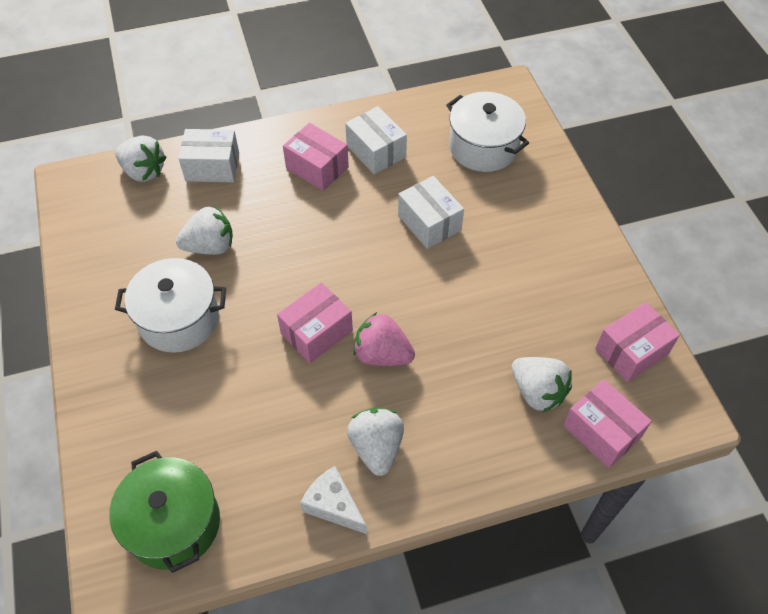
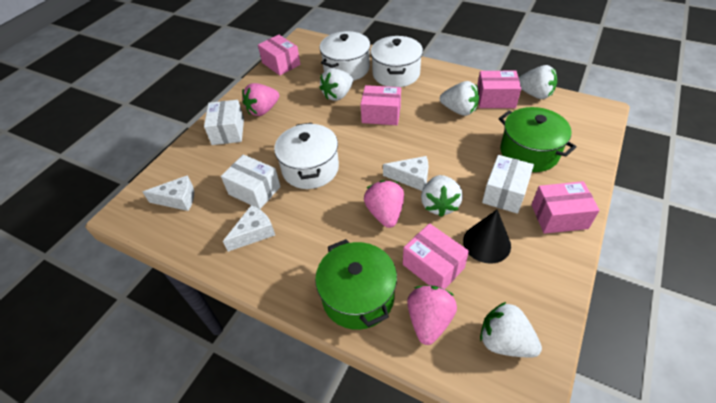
black cone: none = 0 -> [463,209,511,264] = 1
green pot: [110,451,220,573] = 1 -> [315,239,397,330] [499,107,576,172] = 2
pink box: [277,283,353,363] [283,123,349,191] [563,379,652,468] [595,302,680,382] = 4 -> [258,35,301,75] [361,85,401,125] [403,223,469,289] [477,71,521,108] [531,181,600,234] = 5
pink strawberry: [353,312,415,366] = 1 -> [242,83,279,116] [364,180,404,228] [407,285,457,345] = 3
white cheese: [300,466,367,534] = 1 -> [143,175,194,211] [223,205,275,252] [383,156,429,191] = 3
white pot: [115,258,226,353] [446,92,529,172] = 2 -> [274,123,339,189] [320,31,370,81] [370,36,423,87] = 3
white strawberry: [115,135,166,182] [176,206,233,255] [347,408,404,476] [512,357,572,413] = 4 -> [319,68,353,101] [421,175,463,217] [440,81,479,116] [480,302,542,358] [518,65,557,99] = 5

